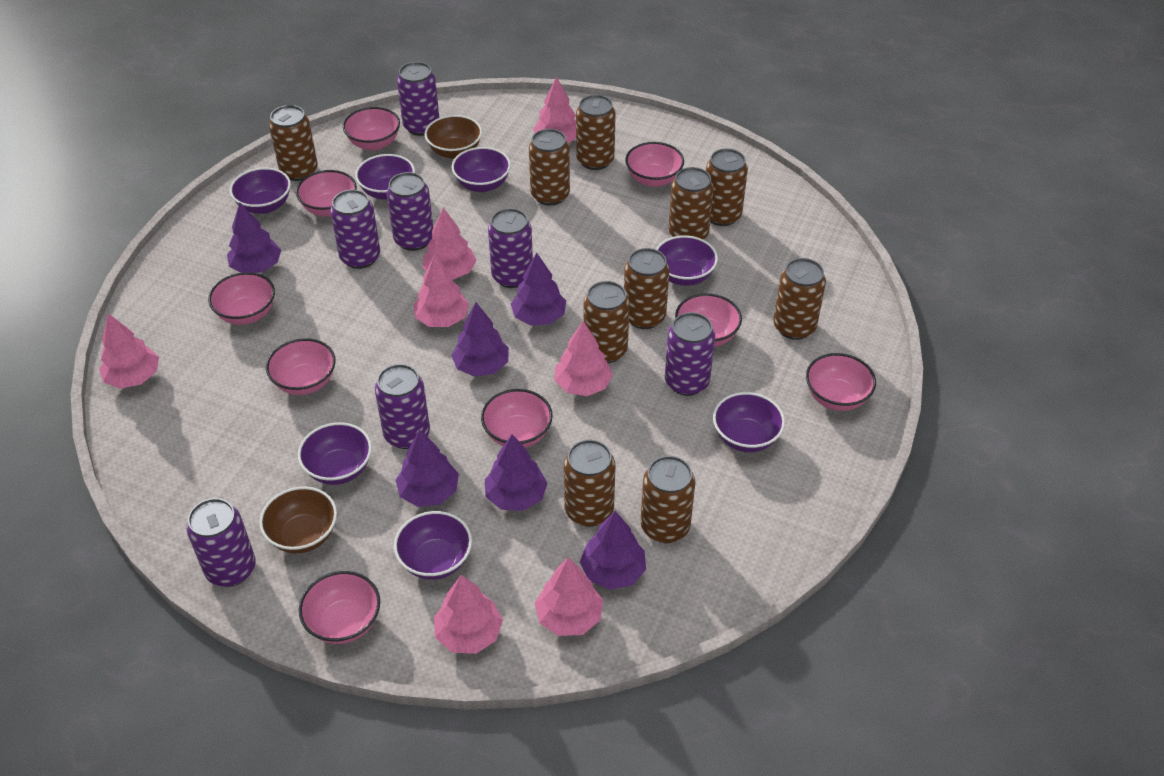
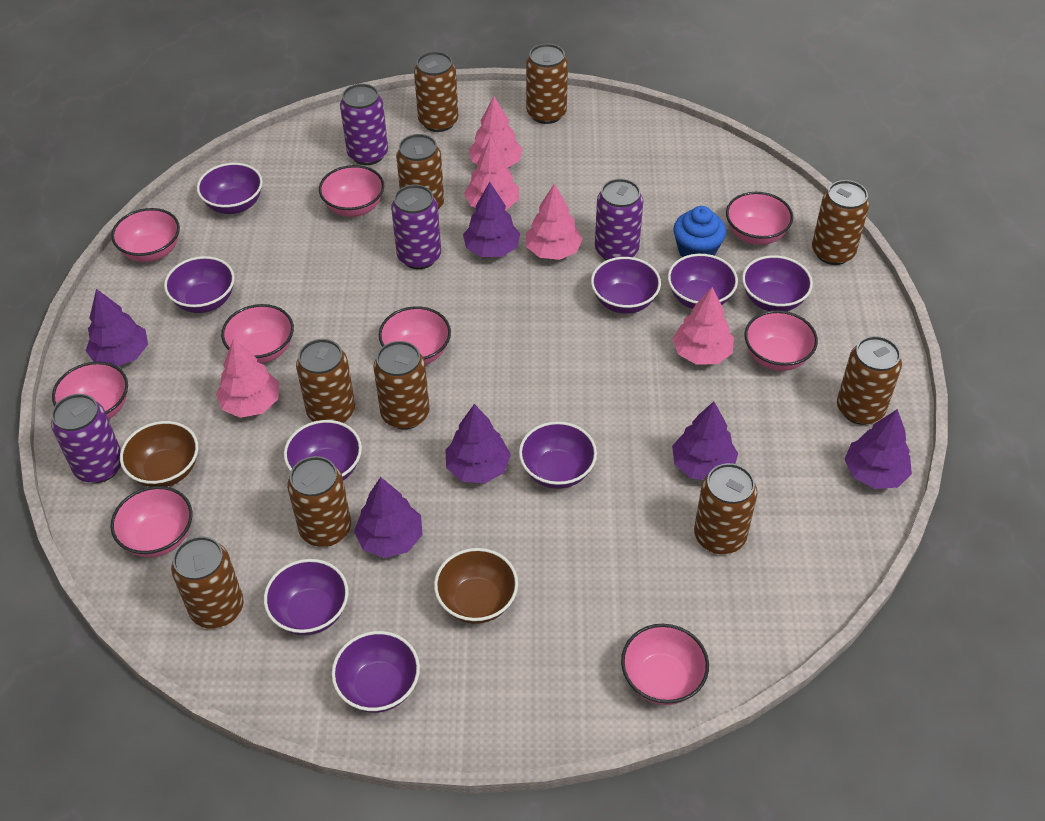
blue cupcake: none = 0 -> [673,206,726,257] = 1
pink tree: [99,314,159,389] [414,255,469,327] [423,208,477,280] [434,575,503,654] [533,77,576,143] [535,557,603,636] [554,321,613,396] = 7 -> [216,338,279,418] [464,137,519,210] [469,96,523,168] [526,183,583,260] [672,287,734,365] = 5
purple bowl: [230,168,291,214] [298,422,372,485] [355,154,415,200] [394,511,472,580] [452,147,511,192] [656,235,718,286] [713,392,785,452] = 7 -> [164,256,235,313] [197,163,263,214] [264,559,348,635] [284,420,362,480] [332,631,420,713] [519,421,597,489] [591,257,661,314] [668,254,738,309] [742,255,813,311] = 9
purple can: [187,498,256,587] [330,189,380,269] [375,364,430,449] [387,172,433,251] [397,62,439,136] [488,208,533,288] [665,312,715,396] = 7 -> [51,394,121,483] [340,84,388,165] [391,185,441,269] [595,178,643,260] = 4

